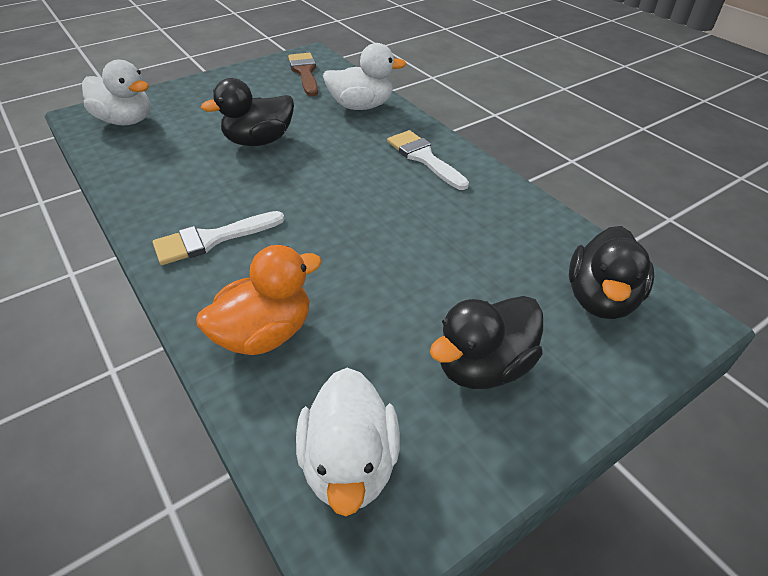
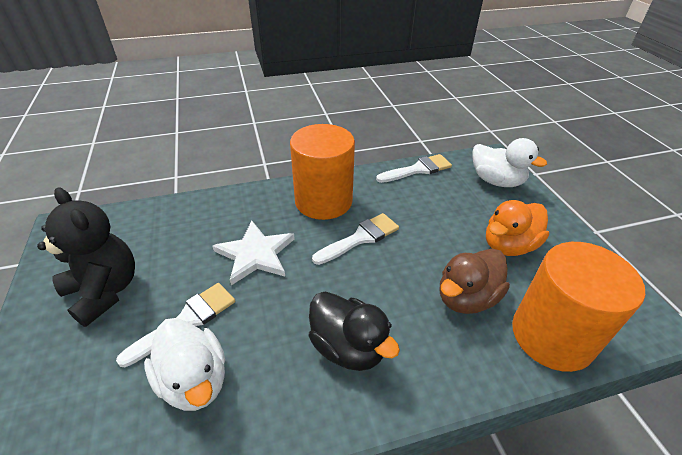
black duck: [201,78,294,146] [430,296,543,389] [569,226,654,319] = 3 -> [309,292,400,371] = 1
black teddy bear: none = 0 -> [37,187,135,327] = 1
brown brush: [288,53,318,96] = 1 -> none = 0
brown duck: none = 0 -> [439,249,510,314] = 1
orange cylinder: none = 0 -> [290,124,355,220] [512,242,645,372] = 2
white brush: [153,211,285,265] [387,130,469,190] = 2 -> [116,283,235,367] [312,213,399,265] [376,154,452,183] = 3
white duck: [82,60,151,125] [296,368,400,516] [323,43,406,110] = 3 -> [144,318,225,411] [472,138,547,187] = 2
white star: none = 0 -> [212,221,295,285] = 1

